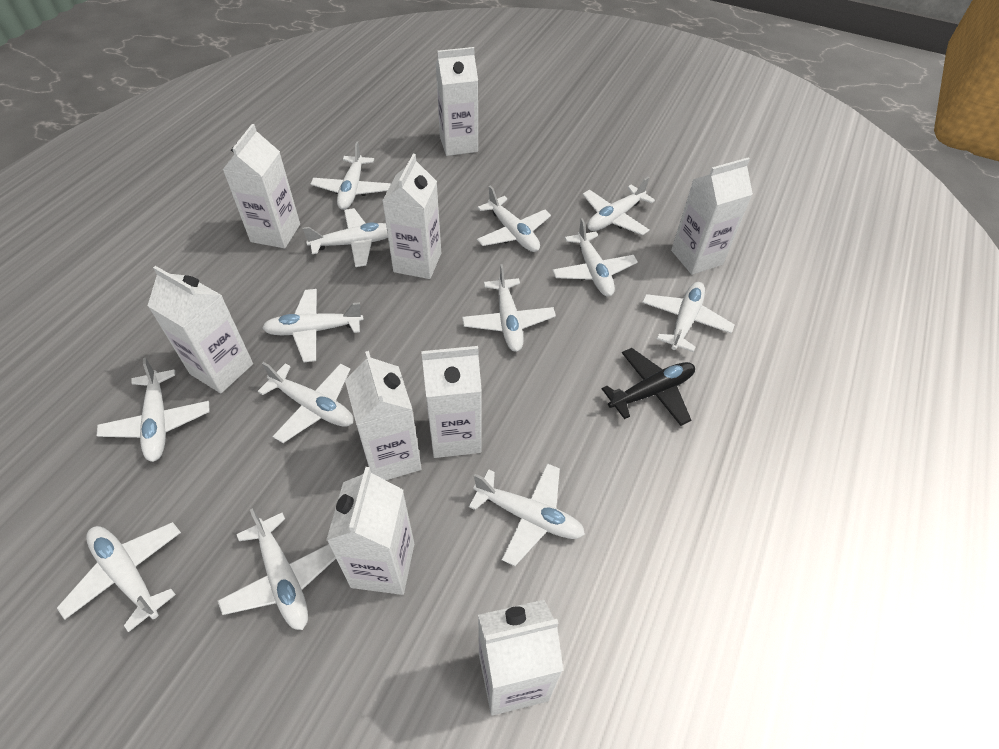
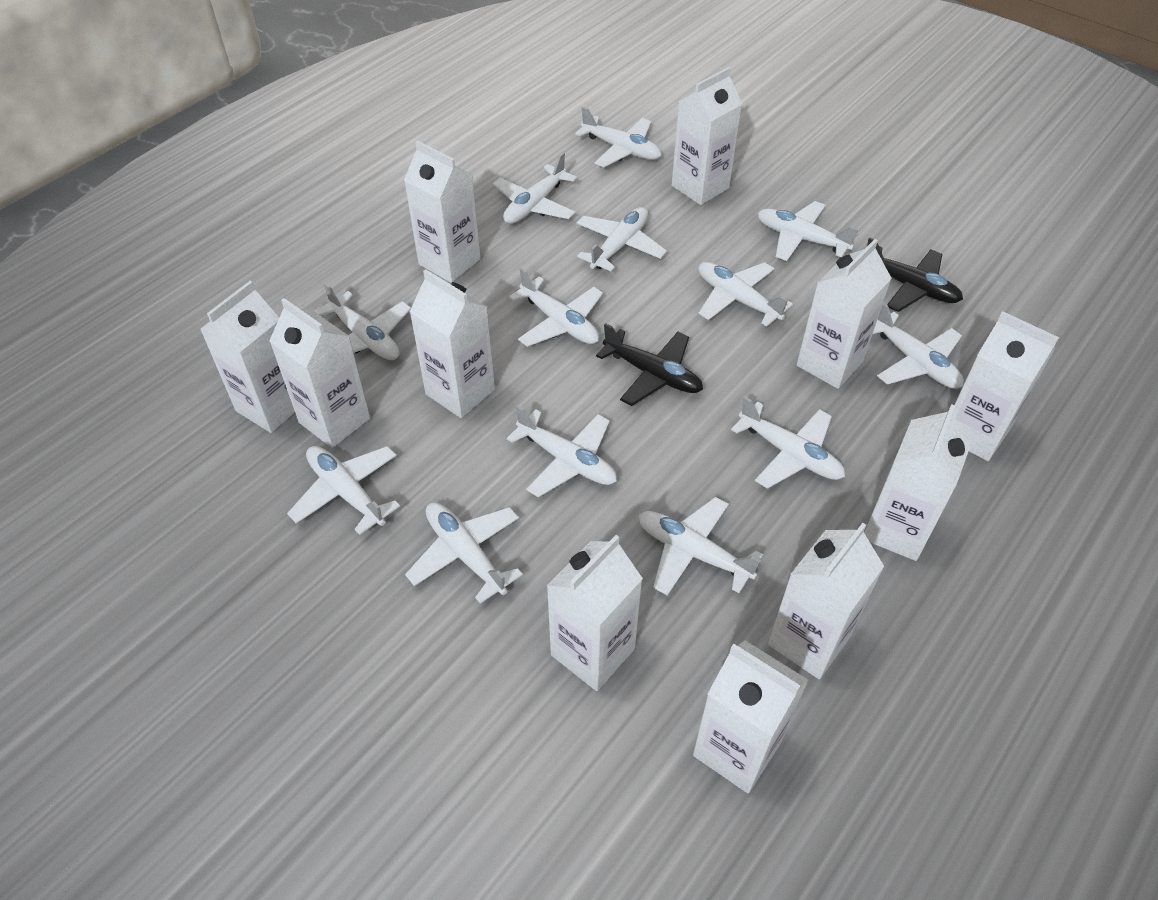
black plane: [602,348,695,426] = 1 -> [596,323,703,406] [867,237,963,312] = 2
white carton: [148,266,253,393] [222,124,300,248] [326,467,414,595] [345,351,422,480] [382,154,441,279] [421,346,482,458] [436,47,478,156] [478,600,563,715] [671,158,753,275] = 9 -> [200,281,295,433] [269,298,371,448] [404,140,481,283] [410,269,495,418] [547,535,643,691] [672,67,742,205] [693,640,808,793] [768,523,884,679] [797,239,892,389] [864,404,972,561] [952,312,1059,461] = 11

